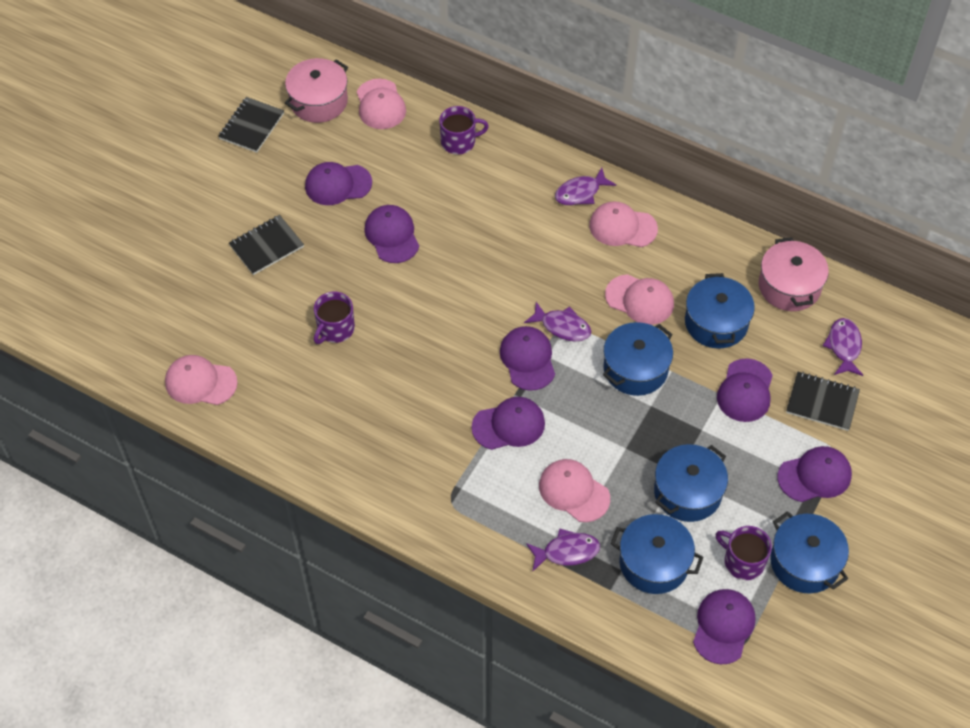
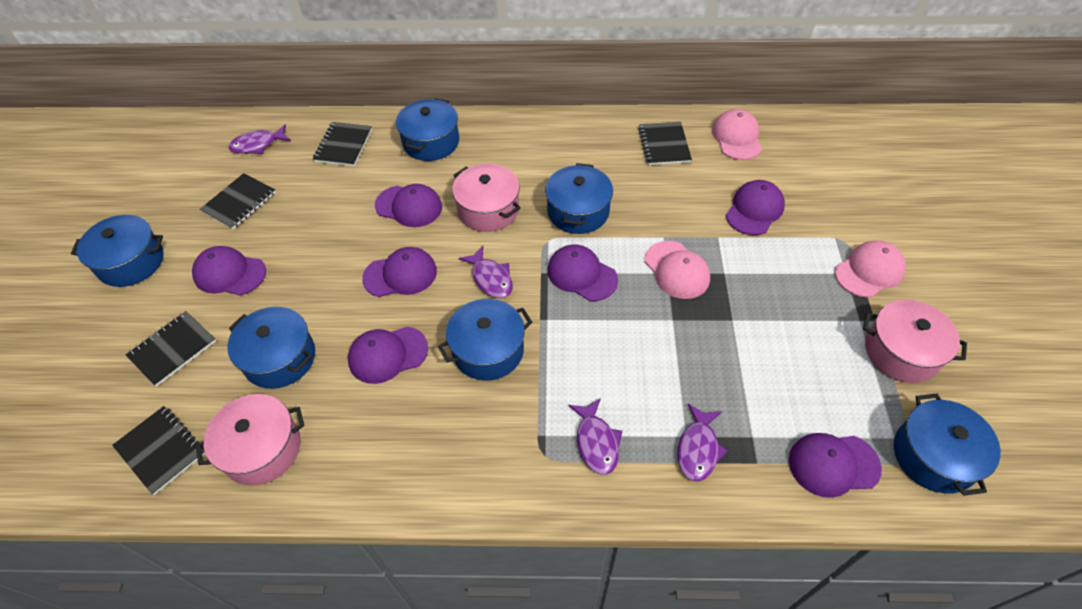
black notebook: [218,97,284,153] [229,215,304,275] [786,372,860,431] = 3 -> [112,406,205,495] [126,311,216,387] [200,173,276,229] [313,122,372,166] [638,122,692,165] = 5
blue pot: [603,322,673,396] [611,514,703,594] [654,444,728,522] [685,273,755,349] [771,511,849,594] = 5 -> [71,215,164,287] [227,307,315,389] [396,98,459,161] [438,299,533,381] [545,163,613,234] [894,393,1001,496] = 6
pink cap: [165,355,238,405] [357,79,406,129] [539,459,610,522] [589,202,658,247] [605,274,674,325] = 5 -> [645,241,710,299] [712,109,762,160] [835,241,906,298] = 3
pink pot: [285,58,348,123] [759,237,829,311] = 2 -> [195,394,305,485] [452,164,521,232] [863,300,967,383] = 3
purple mug: [314,292,355,344] [439,106,489,154] [715,526,772,580] = 3 -> none = 0

